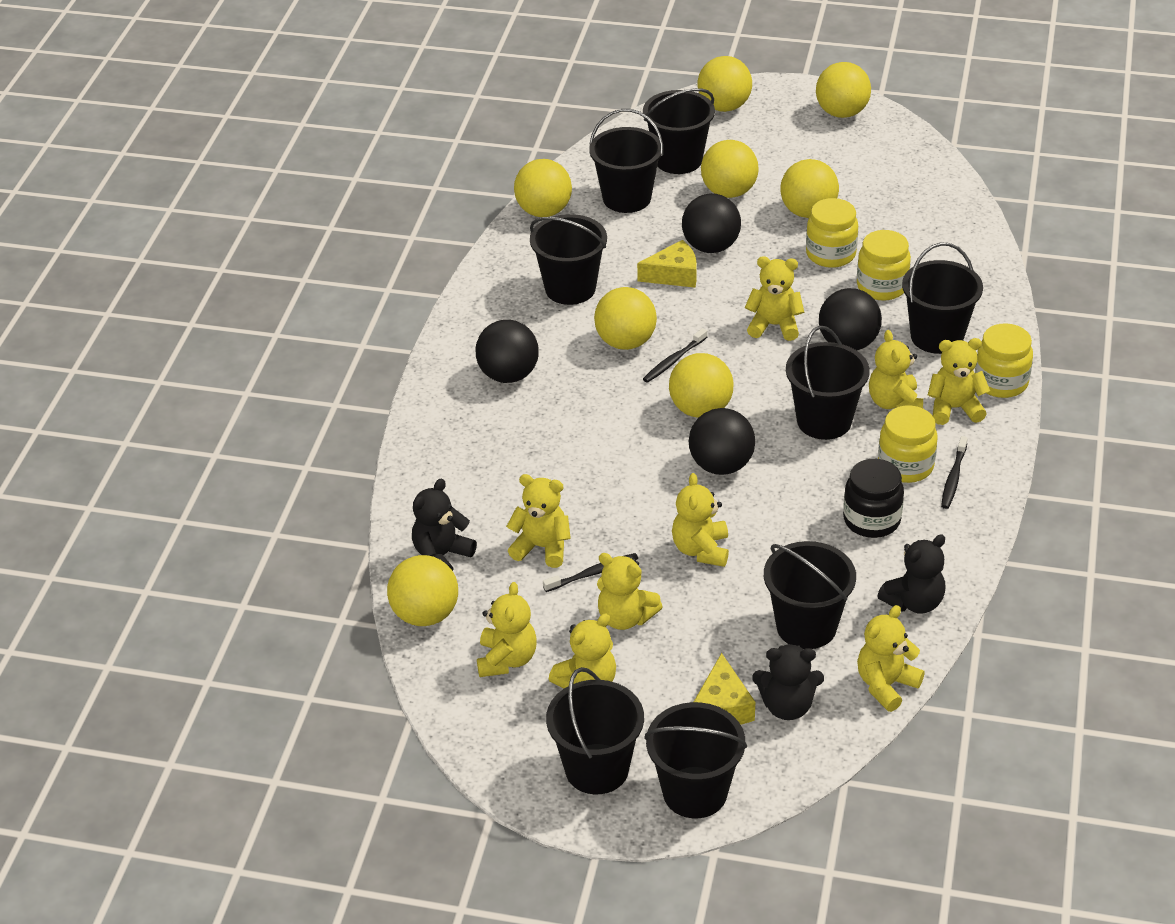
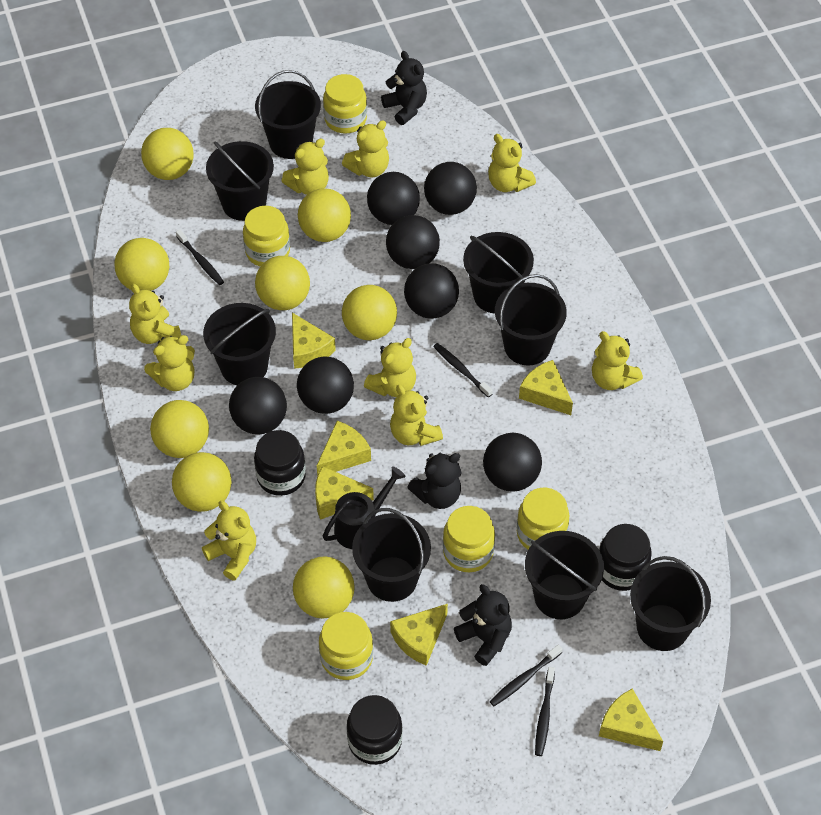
black ball: [475,320,539,383] [682,193,741,253] [689,408,755,475] [819,288,882,350] = 4 -> [229,377,287,434] [297,356,354,414] [367,172,420,225] [386,215,440,269] [404,263,459,319] [424,162,477,215] [483,433,542,492] = 7
black jar: [843,459,904,538] = 1 -> [254,430,306,496] [347,695,402,765] [599,524,652,591] = 3
black toothbrush: [543,553,638,592] [643,328,707,383] [941,436,968,509] = 3 -> [176,230,224,285] [433,343,493,397] [489,645,562,706] [535,667,555,756] = 4
black watering can: none = 0 -> [323,466,406,549] = 1
yellow cheese: [637,240,697,288] [694,653,755,725] = 2 -> [292,313,336,369] [315,466,374,520] [317,421,371,476] [390,604,448,666] [519,360,573,415] [599,689,663,751] = 6
yellow jar: [806,198,858,268] [857,230,911,301] [878,405,937,483] [975,323,1033,398] = 4 -> [243,206,290,267] [319,612,373,680] [323,74,367,134] [443,506,495,572] [517,488,569,550] = 5

